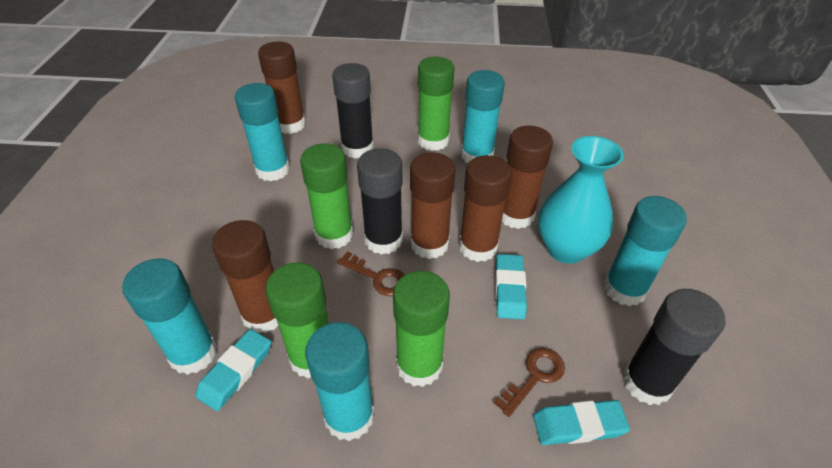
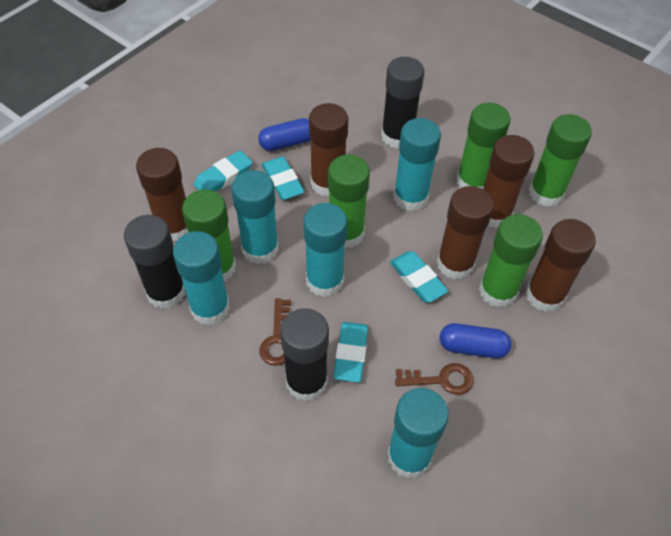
blue capsule: none = 0 -> [258,118,311,151] [440,323,511,358] = 2
green glue stick: [265,263,329,379] [300,143,353,249] [393,271,450,387] [418,57,454,151] = 4 -> [182,190,236,281] [328,155,370,248] [457,103,510,189] [479,214,543,308] [529,114,592,207] = 5
turquoise eraser: [196,329,271,411] [495,254,527,320] [533,400,630,445] = 3 -> [193,150,253,192] [262,156,305,200] [333,322,368,382] [390,251,448,303] = 4
turquoise vase: [538,136,624,264] = 1 -> none = 0

